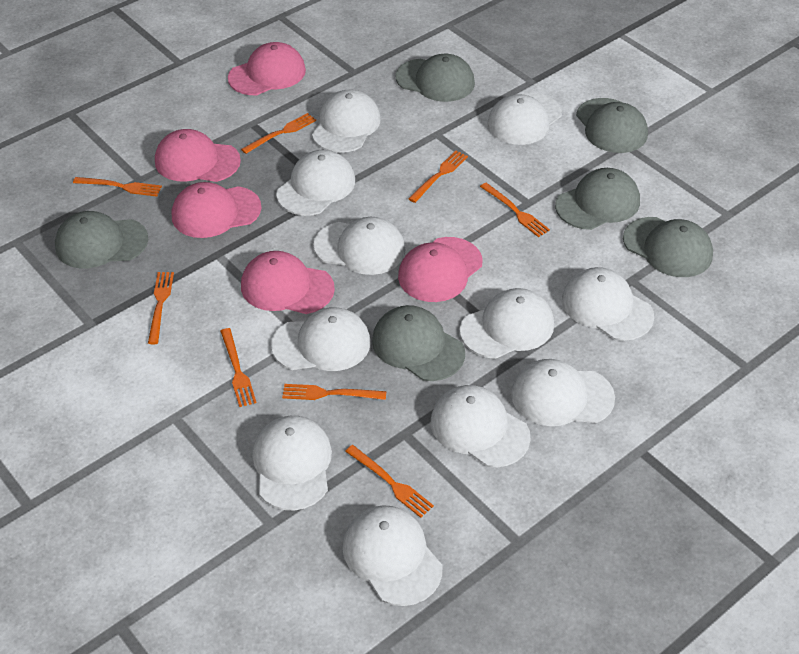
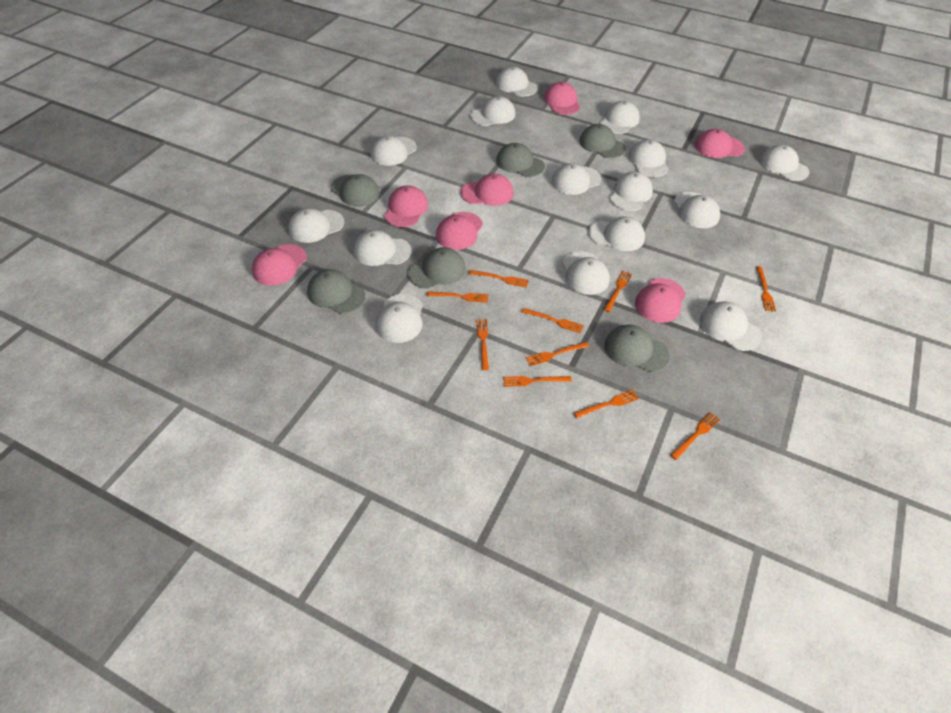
orange fork: [73,177,162,197] [148,272,174,344] [220,328,257,407] [241,113,316,154] [282,384,386,400] [345,445,434,518] [408,151,468,203] [480,183,550,237] = 8 -> [427,291,488,303] [469,270,529,288] [476,319,489,370] [503,376,572,387] [521,308,584,333] [526,342,589,366] [574,390,639,418] [604,271,632,312] [670,412,720,460] [756,266,776,312] = 10
pink cap: [155,129,241,182] [172,182,261,238] [228,42,306,95] [241,251,335,314] [398,237,483,302] = 5 -> [252,244,307,286] [384,185,428,227] [436,212,483,250] [461,174,513,206] [544,82,580,115] [635,278,686,323] [695,129,745,158] = 7
white cap: [252,416,332,510] [271,307,370,371] [276,150,355,216] [312,90,381,153] [313,217,406,275] [342,505,442,606] [431,385,531,467] [460,288,554,359] [488,93,562,145] [511,359,615,426] [562,267,654,341] = 11 -> [288,208,344,243] [353,230,411,266] [371,136,417,166] [375,294,423,343] [470,96,516,126] [496,67,537,97] [551,163,602,195] [562,251,610,295] [589,216,645,251] [600,101,640,134] [609,172,653,211] [628,139,669,177] [674,192,720,228] [700,301,762,351] [760,145,809,181] = 15

